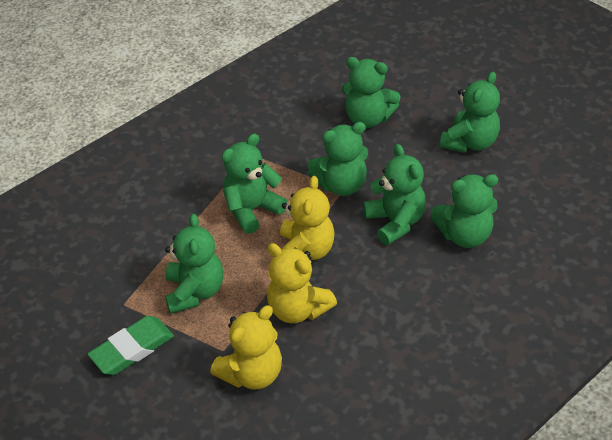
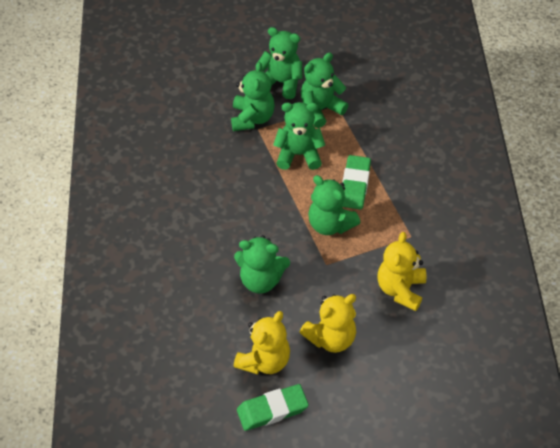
green eraser: [88,316,174,375] = 1 -> [237,384,309,431] [341,155,371,210] = 2
green teddy bear: [165,214,223,314] [222,134,288,234] [308,122,368,196] [342,57,401,128] [363,144,426,245] [431,174,498,248] [440,72,500,153] = 7 -> [231,61,275,131] [234,235,290,293] [259,27,303,99] [273,102,325,170] [301,52,348,128] [308,175,361,235] = 6

